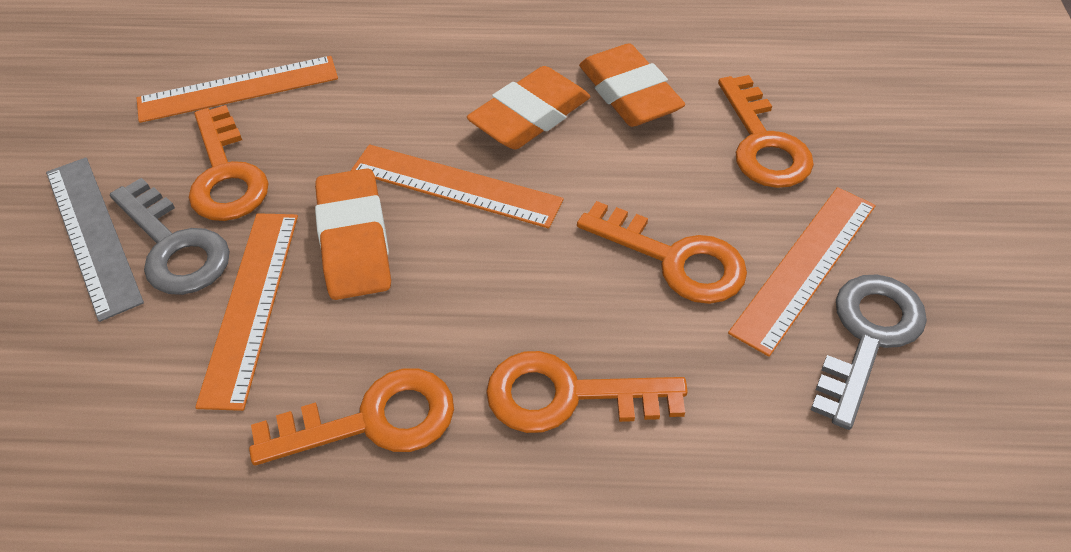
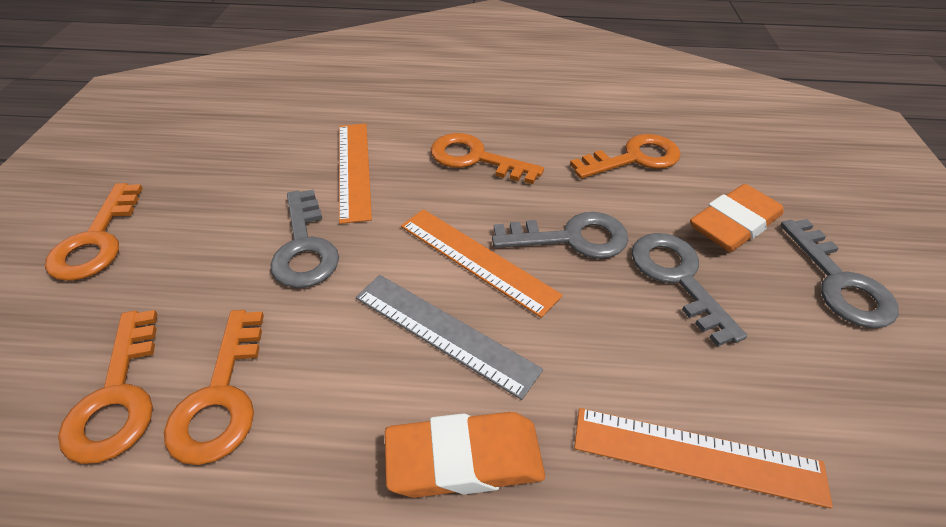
grey key: [110,178,230,295] [811,274,927,430] = 2 -> [270,189,339,288] [492,212,628,259] [632,233,747,347] [780,219,899,328] = 4
orange eraser: [315,168,391,300] [467,66,591,149] [579,43,685,127] = 3 -> [385,412,545,498] [690,184,784,252] = 2
orange ruler: [137,56,338,123] [195,213,298,411] [351,144,564,228] [728,187,876,357] = 4 -> [339,123,372,224] [401,209,563,318] [574,408,833,508] = 3

